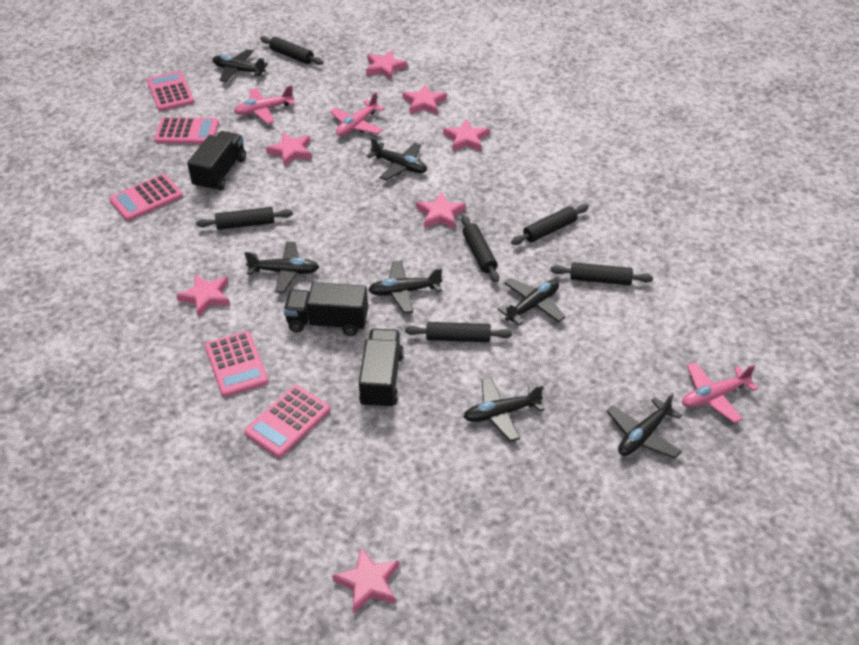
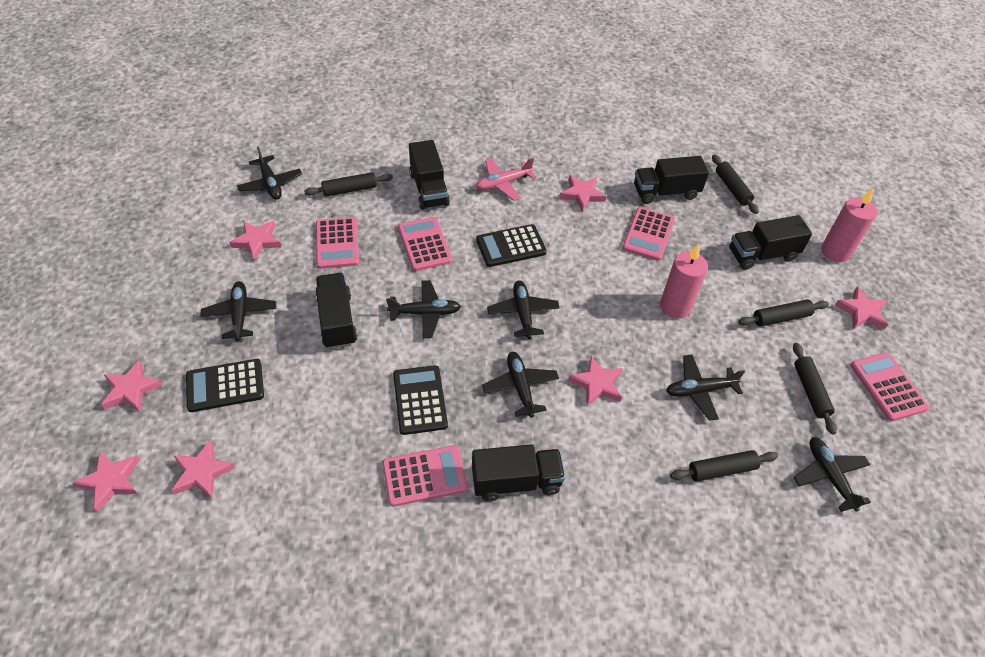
black calculator: none = 0 -> [186,359,264,412] [393,365,448,435] [476,224,547,267] = 3
black rolling pin: [196,207,293,230] [260,36,323,65] [405,322,512,342] [461,215,499,282] [511,204,589,245] [550,263,653,285] = 6 -> [304,172,393,197] [670,450,778,482] [712,154,759,214] [738,299,829,327] [793,343,837,435] = 5
black truck: [187,131,246,192] [283,282,368,336] [359,329,404,409] = 3 -> [316,273,358,349] [409,140,450,210] [472,444,565,501] [634,156,709,204] [729,215,812,270] = 5
pink candle: none = 0 -> [660,244,708,319] [821,189,877,262] = 2
pink plane: [234,85,295,124] [330,92,385,136] [682,362,758,423] = 3 -> [476,158,536,201] = 1

